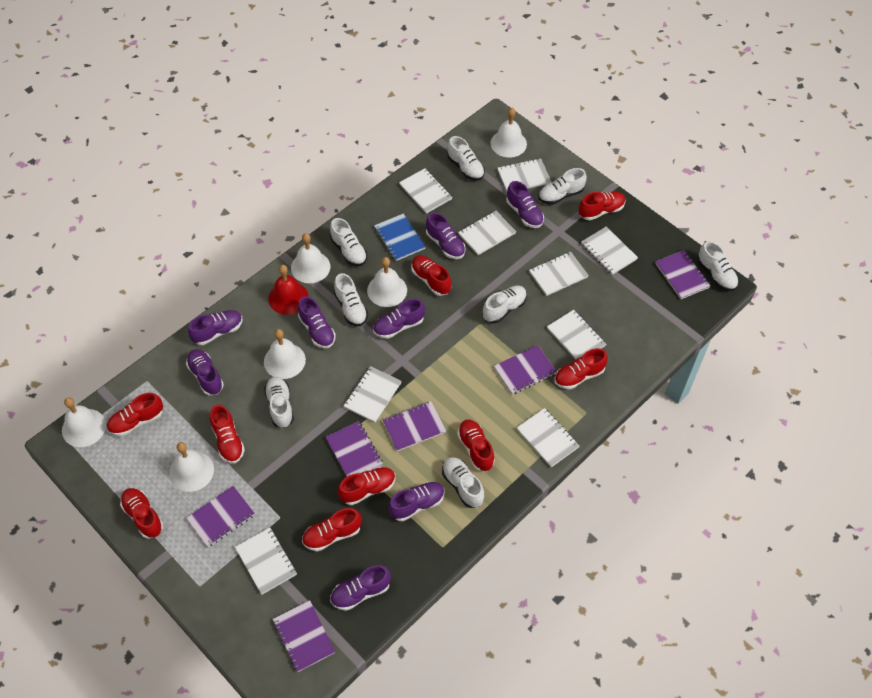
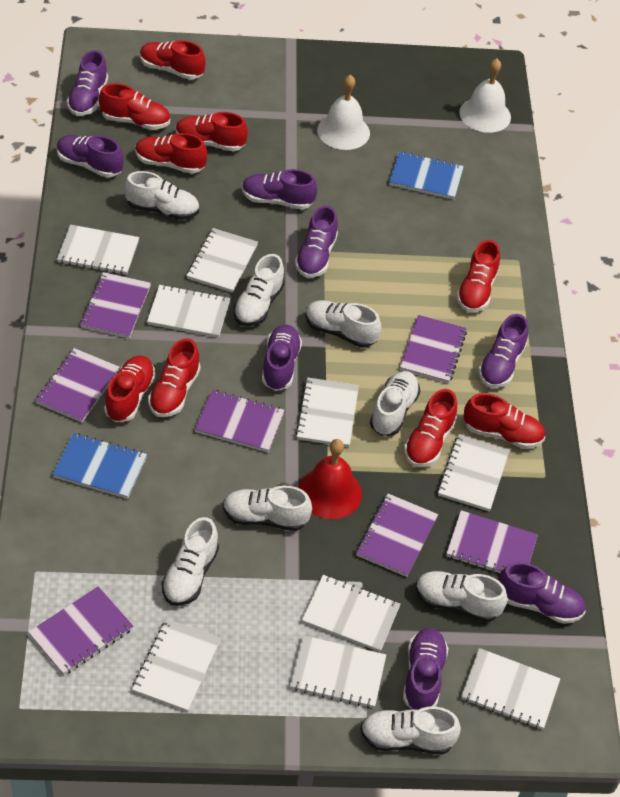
blue notebook: [374,213,425,261] = 1 -> [52,433,147,499] [389,151,464,200] = 2
purple notebook: [186,486,255,547] [273,600,335,672] [326,421,383,476] [383,401,446,451] [494,345,557,395] [655,250,710,299] = 6 -> [28,586,133,675] [35,348,120,422] [80,272,151,338] [195,390,285,452] [356,493,438,577] [400,315,467,384] [446,510,538,573] = 7
white bell: [62,397,106,447] [169,442,214,492] [264,329,306,379] [291,233,330,283] [367,257,407,307] [490,108,527,158] = 6 -> [317,74,370,150] [459,58,511,133] = 2

